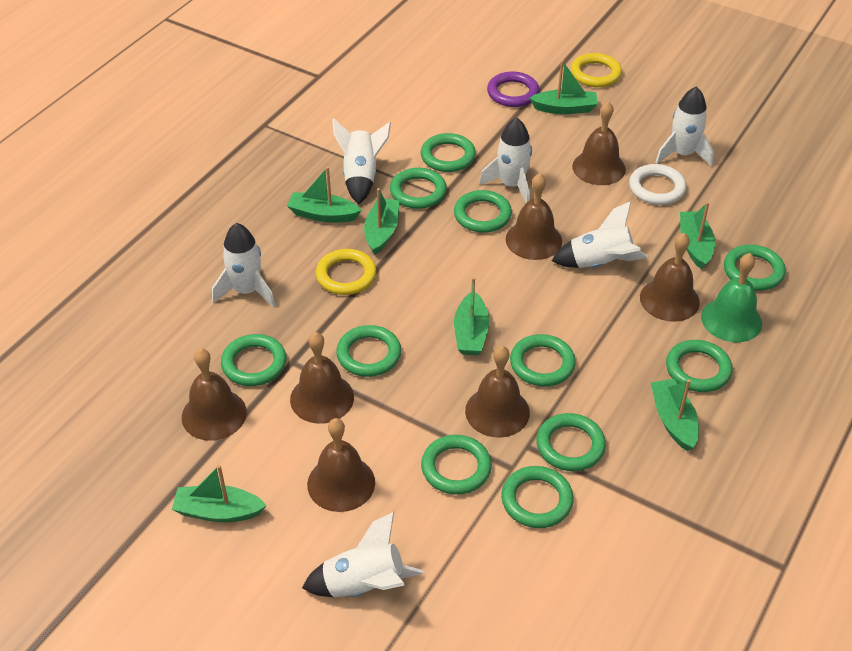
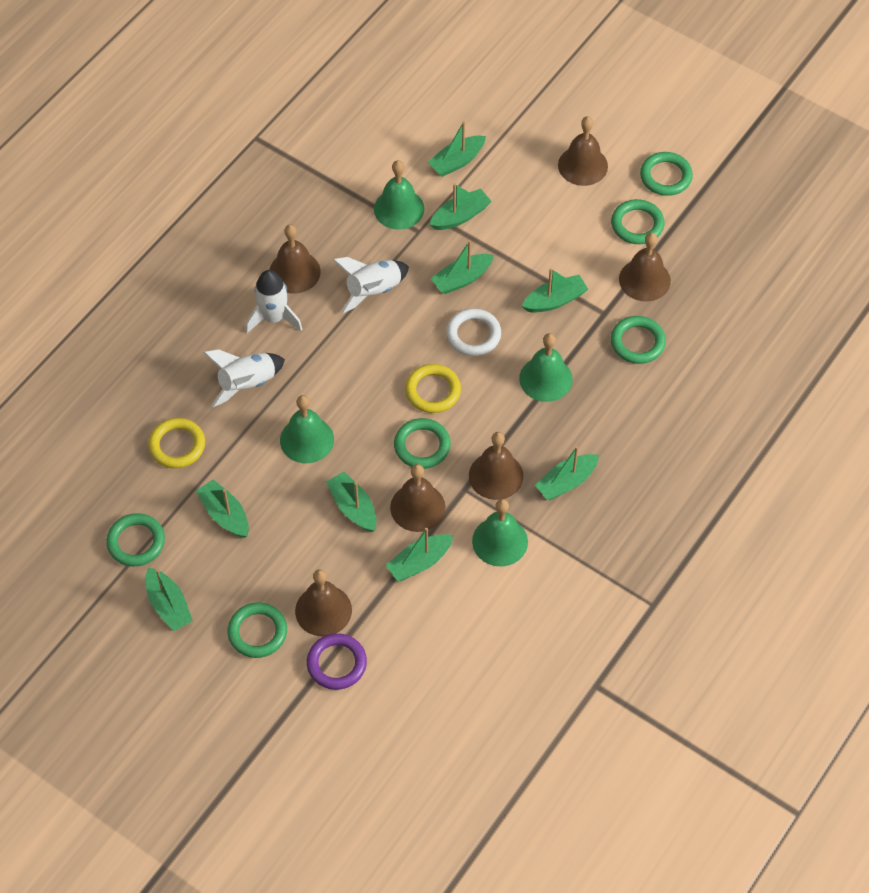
brown bell: [182,348,247,441] [290,332,354,424] [307,418,375,512] [465,346,530,438] [506,173,562,260] [572,101,626,185] [640,233,700,322] = 7 -> [269,224,321,293] [295,569,352,636] [390,464,446,532] [469,432,523,500] [558,116,608,186] [619,232,671,301] = 6
green bell: [701,253,762,342] = 1 -> [280,395,334,463] [374,160,424,230] [472,499,528,567] [519,333,573,402] = 4
green boat: [172,465,267,522] [287,167,362,223] [364,188,399,255] [454,277,489,355] [529,60,598,114] [651,379,699,451] [680,202,715,269] = 7 -> [145,567,193,631] [196,480,249,538] [326,472,377,532] [385,528,454,581] [427,121,486,177] [430,183,492,230] [430,240,494,294] [522,268,588,313] [535,446,599,500] = 9
green ring: [221,334,287,386] [336,325,401,377] [390,168,447,209] [421,133,476,172] [421,435,492,495] [454,190,512,233] [501,466,574,528] [510,334,576,386] [536,413,606,471] [666,340,732,392] [724,245,786,291] = 11 -> [106,513,165,566] [227,602,287,658] [394,418,451,469] [611,199,664,244] [611,316,666,364] [640,152,693,196] = 6
white rocket: [212,223,275,307] [302,512,424,597] [332,118,391,204] [479,117,532,203] [552,201,648,268] [655,86,714,166] = 6 -> [204,350,285,407] [246,270,302,333] [333,257,409,314] = 3

